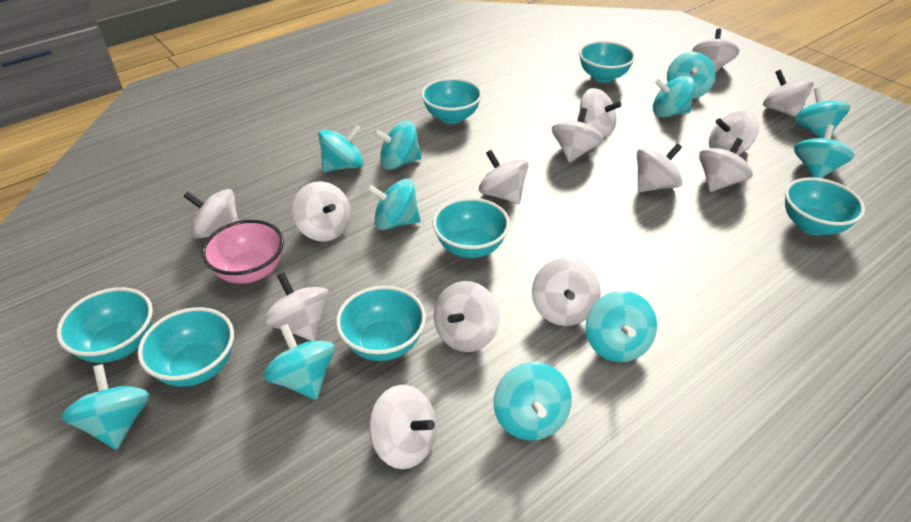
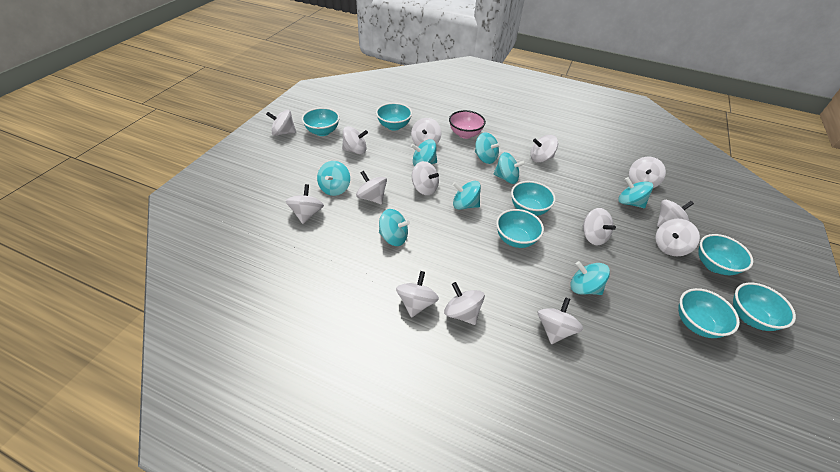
turquoise spinning top: [61,364,150,450] [263,324,335,400] [318,125,364,172] [367,179,420,230] [374,121,421,170] [493,362,572,440] [585,291,657,362] [653,76,695,118] [667,52,716,99] [794,87,851,138] [794,125,855,178] = 11 -> [317,161,350,196] [379,209,410,246] [411,139,437,166] [453,181,481,210] [475,132,501,164] [494,152,526,184] [571,261,610,295] [618,177,653,208] = 8

